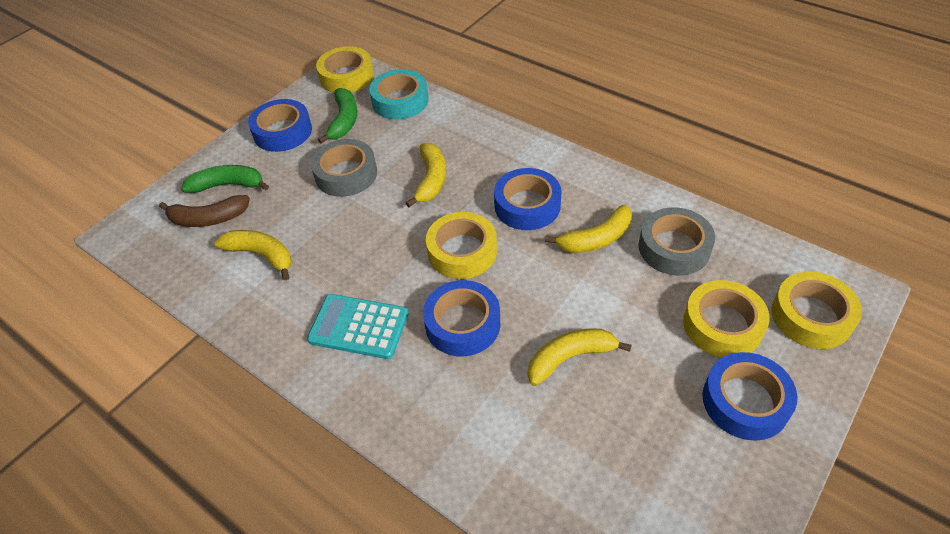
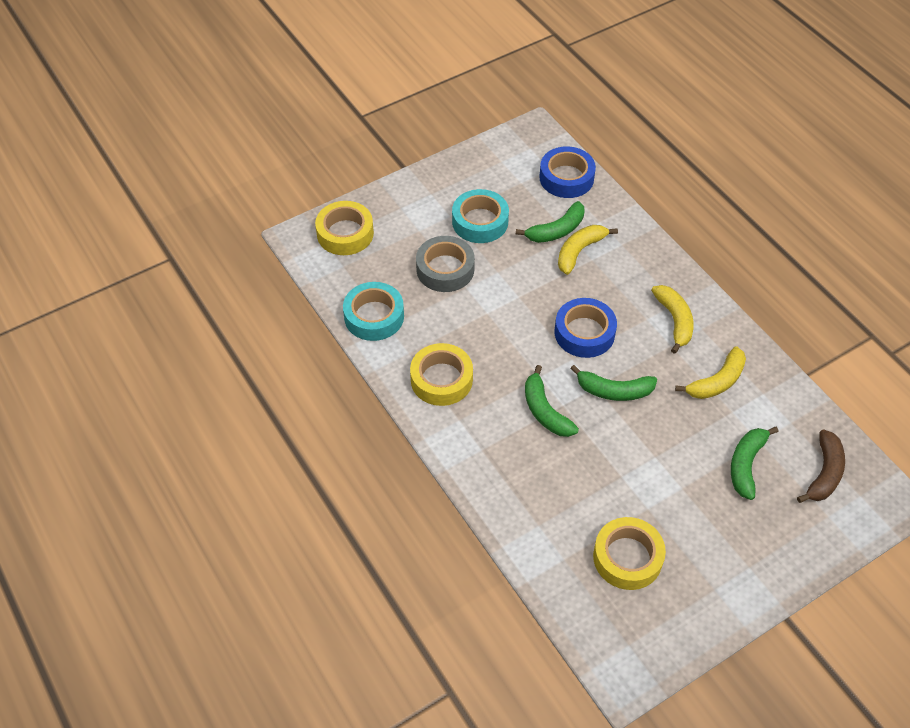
blue tape: [248,99,312,152] [423,280,500,356] [494,168,562,230] [703,352,797,441] = 4 -> [539,146,596,198] [555,298,617,358] = 2
green banana: [181,165,269,193] [318,88,357,144] = 2 -> [516,201,585,243] [525,365,579,437] [570,365,657,401] [731,426,779,500] = 4
grey tape: [311,139,377,197] [639,207,715,275] = 2 -> [416,236,475,292] = 1
turquoise calculator: [307,294,409,359] = 1 -> none = 0
turquoise tape: [369,69,429,119] = 1 -> [343,282,404,341] [452,189,509,243] = 2
yellow banana: [215,230,291,280] [406,143,446,207] [528,328,632,386] [545,205,632,253] = 4 -> [558,225,618,275] [651,285,694,354] [675,346,746,399] = 3
yellow tape: [316,46,374,93] [426,212,497,279] [683,280,770,357] [771,272,862,349] = 4 -> [315,201,374,255] [410,343,473,406] [593,517,666,590] = 3

